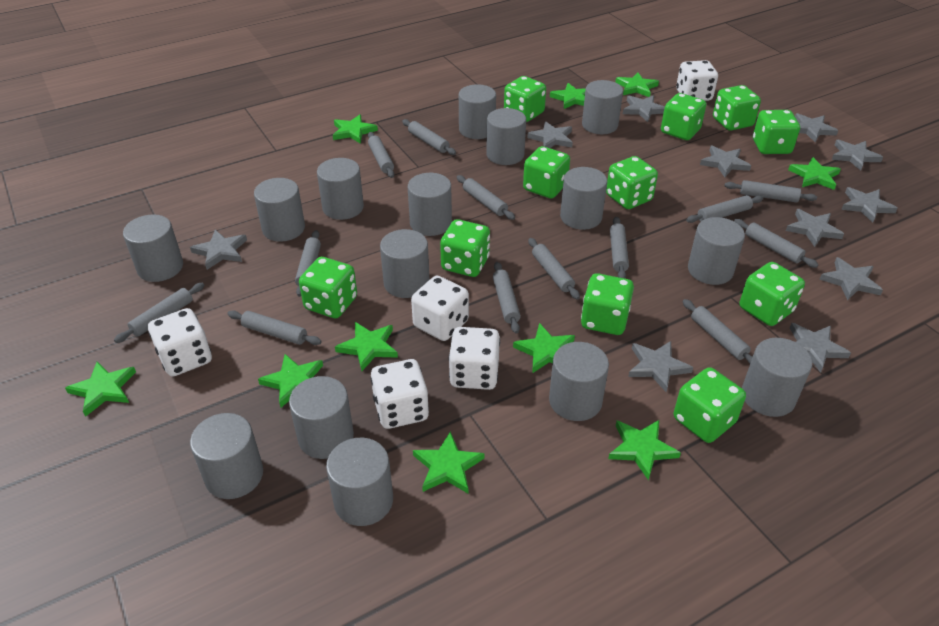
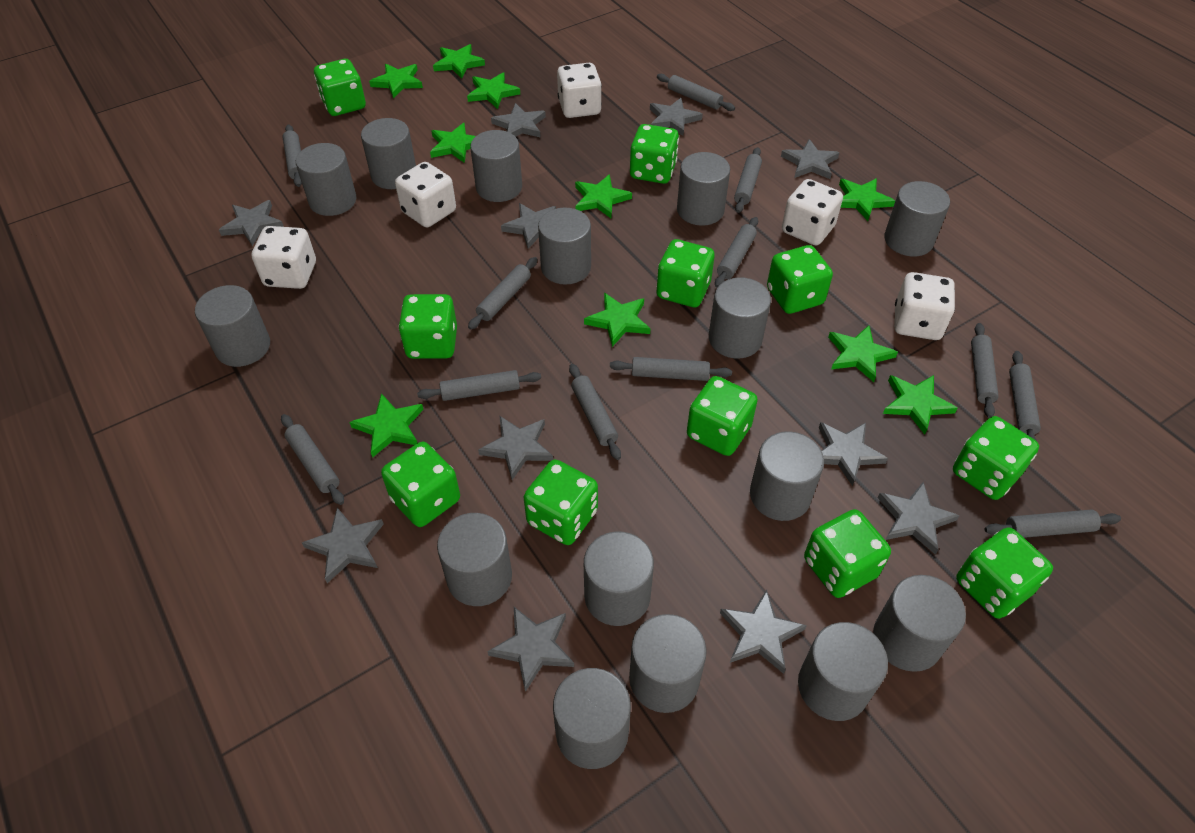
grey rolling pin: [114,283,204,343] [227,310,321,345] [295,230,321,297] [368,132,394,178] [402,119,456,155] [457,175,515,220] [493,262,521,334] [528,238,580,300] [610,217,629,278] [683,299,752,364] [686,195,763,223] [724,180,817,203] [734,219,818,268] = 13 -> [281,414,344,505] [283,125,302,187] [417,370,541,401] [468,257,538,330] [569,364,621,460] [610,357,732,381] [657,74,735,111] [715,217,758,288] [734,147,762,213] [971,323,999,418] [985,510,1121,538] [1009,351,1041,441] = 12

